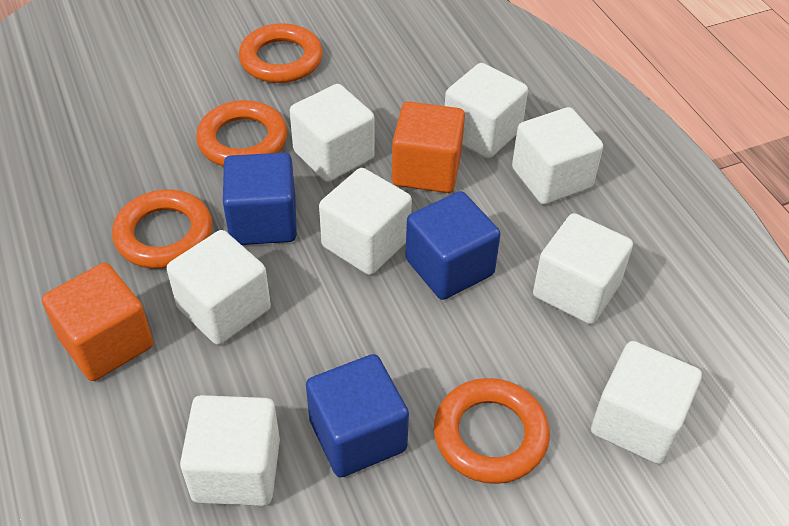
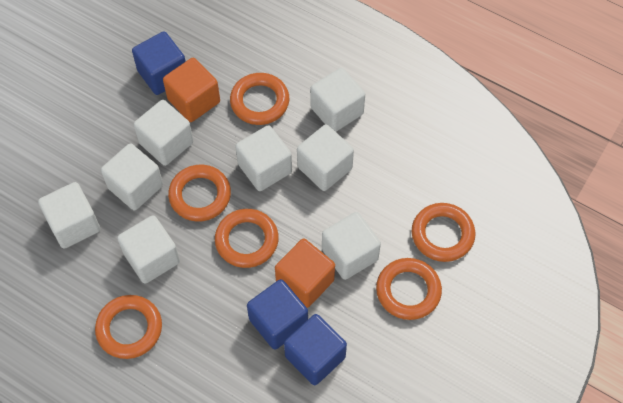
orange ring: [112,190,213,269] [196,100,287,166] [239,23,323,83] [434,378,550,484] = 4 -> [95,295,162,359] [168,164,231,222] [215,209,279,268] [230,73,289,125] [376,258,442,320] [412,203,475,262] = 6

